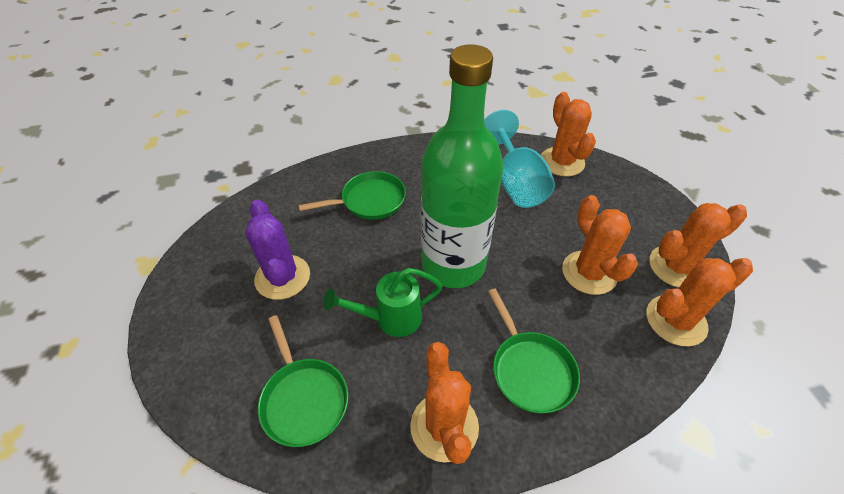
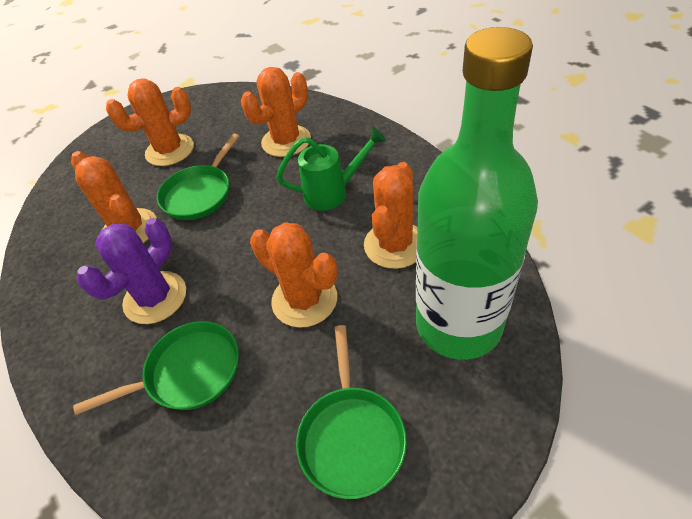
turquoise goblet: [484,110,555,208] = 1 -> none = 0

